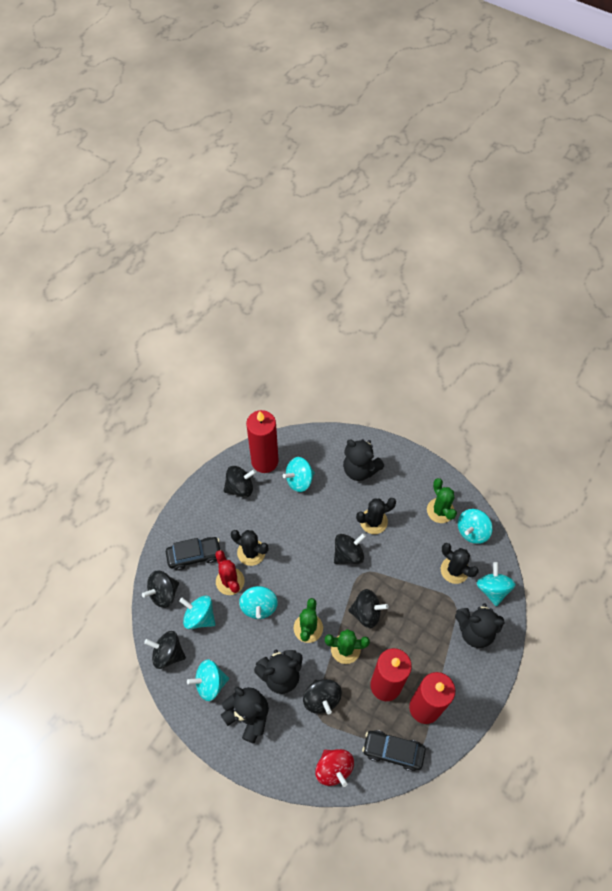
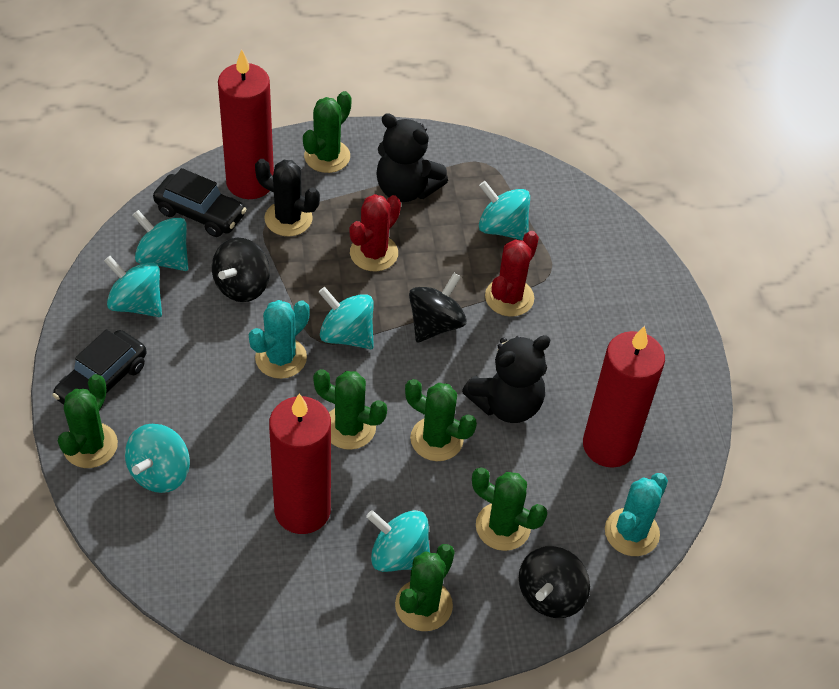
black cactus: [231,530,268,566] [356,498,396,534] [441,543,479,584] = 3 -> [255,159,320,237] = 1
black spinning top: [142,570,179,608] [144,631,186,669] [224,466,256,497] [303,679,342,715] [334,533,366,564] [348,589,389,628] = 6 -> [212,238,270,302] [409,273,467,342] [519,546,590,618] = 3
black teddy bear: [221,687,269,744] [254,650,303,694] [343,439,384,481] [455,604,505,648] = 4 -> [377,113,448,202] [462,335,551,423] = 2
green cactus: [294,598,323,643] [325,629,370,664] [427,478,457,523] = 3 -> [58,374,118,468] [303,91,352,173] [313,369,387,450] [395,544,455,631] [405,379,477,461] [472,468,547,551] = 6
red cactus: [215,550,245,595] = 1 -> [350,194,401,271] [485,231,539,317] = 2
red spinning top: [315,749,354,787] = 1 -> none = 0
turquoise cactus: none = 0 -> [249,300,310,379] [605,473,668,556] = 2

